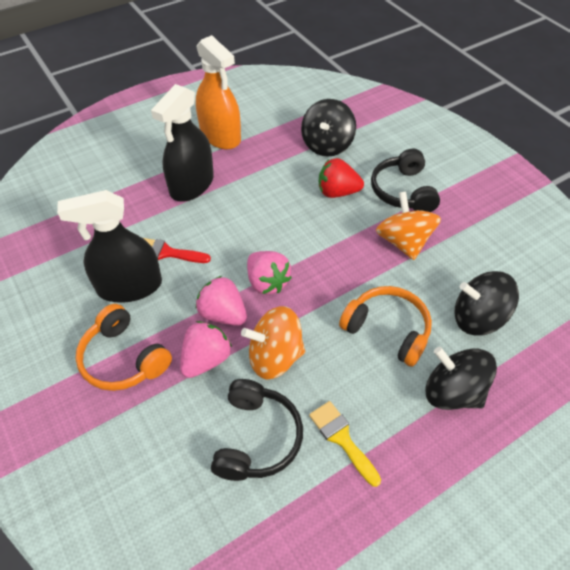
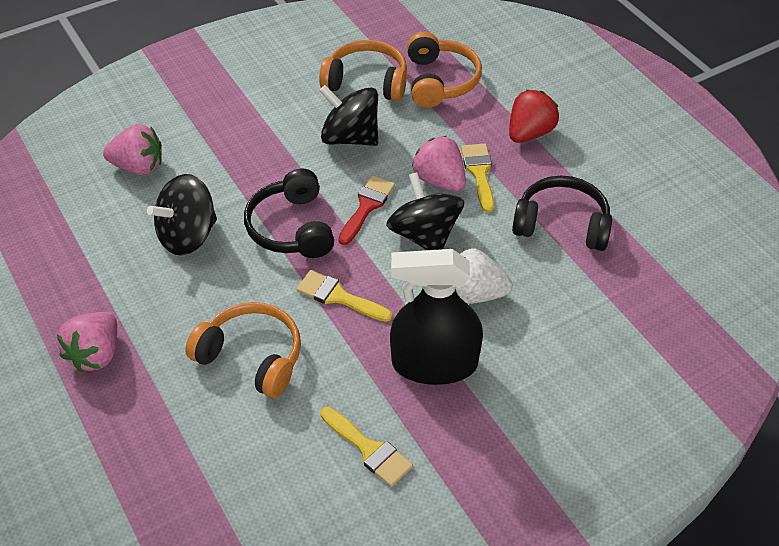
black spray bottle: [57,190,162,302] [151,84,214,202] = 2 -> [390,249,483,385] = 1
orange headphones: [76,304,172,391] [339,286,432,367] = 2 -> [185,302,301,398] [319,40,407,101] [407,32,482,108] = 3
orange spinning top: [241,306,305,380] [376,191,441,260] = 2 -> none = 0
orange spray bottle: [196,35,241,150] = 1 -> none = 0
white strawberry: none = 0 -> [456,248,513,304] = 1
yellow brush: [309,401,381,487] = 1 -> [296,270,392,322] [320,407,413,487] [461,144,494,213] = 3

